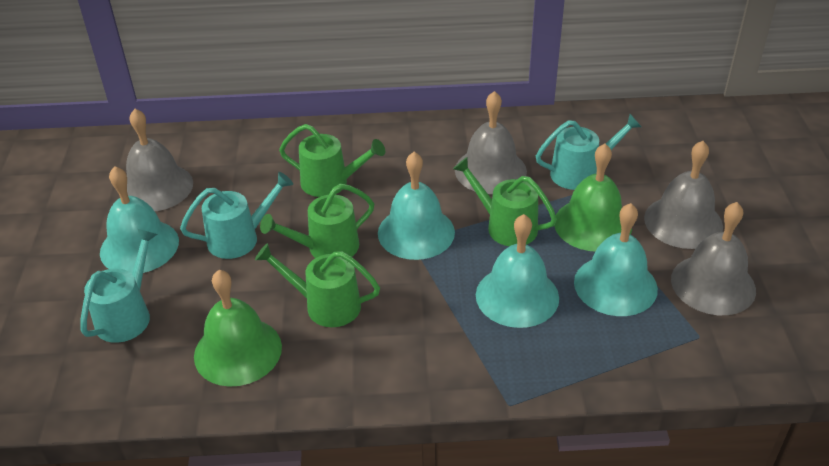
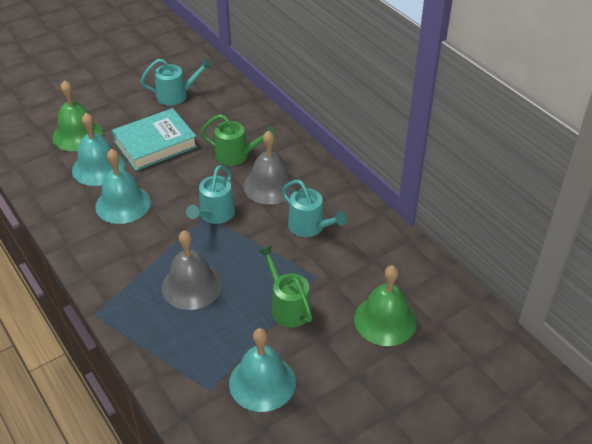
green watering can: [255,243,380,327] [260,184,374,258] [279,124,385,197] [453,157,557,246] = 4 -> [201,114,276,166] [258,245,312,328] = 2
grey bell: [126,109,193,211] [455,91,527,194] [644,141,723,249] [671,202,756,315] = 4 -> [162,231,222,310] [243,130,297,205] = 2
turquoise bell: [100,166,179,274] [378,152,455,260] [476,214,559,328] [574,203,658,316] = 4 -> [72,113,125,186] [95,149,151,224] [229,328,296,412] = 3
turquoise book: none = 0 -> [112,108,198,171] = 1

